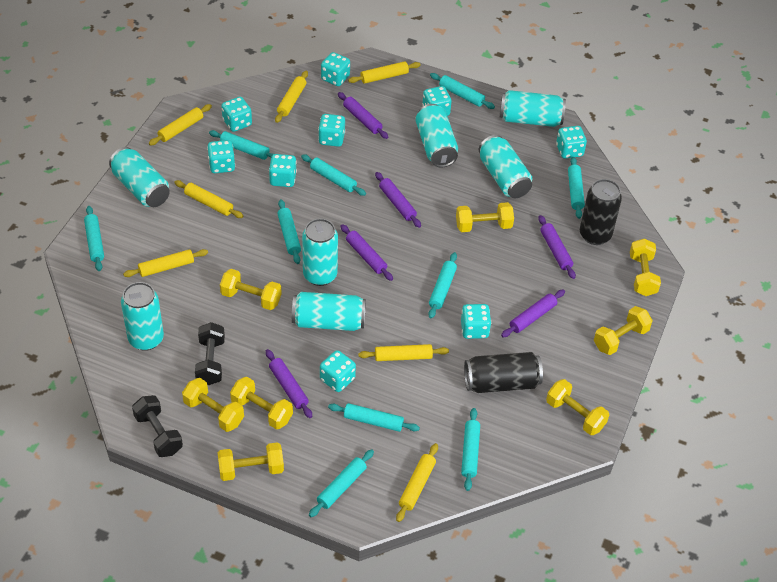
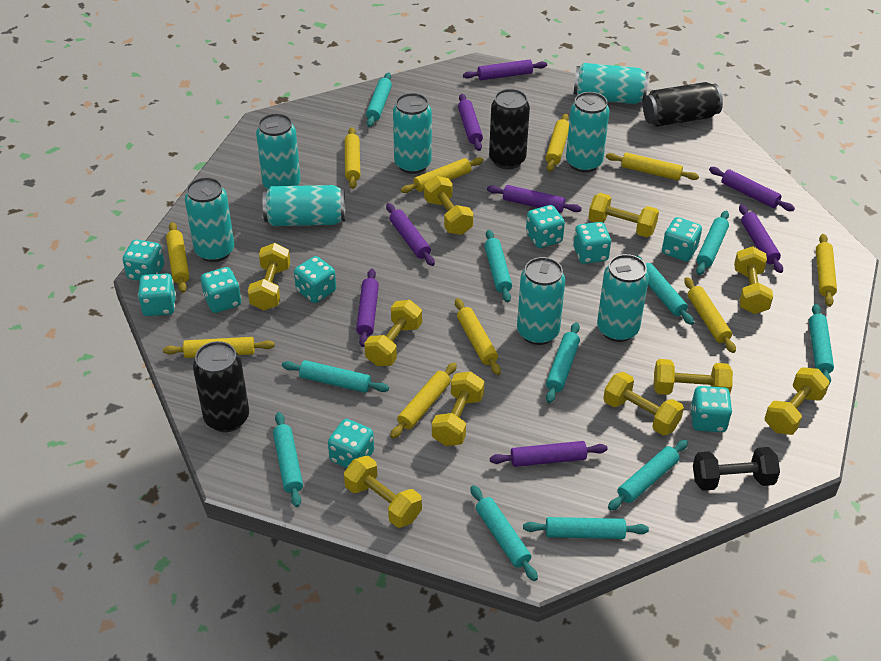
black can: [464,352,543,393] [580,179,622,245] = 2 -> [193,341,249,432] [489,89,530,169] [643,82,723,127] = 3
black dumbbell: [132,395,183,457] [195,322,225,385] = 2 -> [693,447,780,491] = 1
purple rolling pin: [266,349,312,418] [338,92,388,139] [341,224,393,281] [375,172,421,228] [501,290,565,337] [538,215,576,279] = 6 -> [356,269,379,347] [386,203,435,266] [458,94,483,151] [463,59,547,80] [487,185,582,213] [490,441,608,467] [709,167,795,211] [739,204,783,273] = 8
turquoise can: [109,147,170,207] [121,282,164,351] [292,292,366,331] [302,219,338,286] [415,104,458,167] [479,135,532,198] [500,90,566,127] = 7 -> [185,177,235,262] [256,113,301,189] [263,185,345,226] [393,93,432,174] [517,257,565,345] [566,92,609,173] [574,63,649,104] [597,254,649,342] = 8
turquoise rolling pin: [84,206,104,271] [209,130,273,160] [277,199,301,264] [301,154,366,196] [309,449,374,517] [328,403,420,432] [428,252,457,319] [430,73,495,109] [461,408,480,491] [568,157,585,219] = 10 -> [273,412,303,507] [282,360,389,393] [366,72,392,127] [470,485,538,581] [484,230,512,303] [523,517,649,539] [546,322,580,403] [608,440,688,511] [635,255,694,325] [696,211,729,275] [809,304,834,383] = 11
yellow dumbbell: [182,378,244,432] [218,442,284,481] [220,269,282,310] [230,377,293,430] [456,202,514,232] [546,379,609,435] [594,306,653,355] [630,238,661,296] = 8 -> [248,243,290,310] [344,456,422,528] [364,300,422,366] [424,176,474,235] [432,371,484,446] [588,193,659,237] [603,372,684,435] [654,359,733,395] [734,246,773,314] [764,367,830,435] = 10
yellow rolling pin: [123,249,208,277] [149,104,212,146] [174,180,243,218] [275,71,308,123] [348,61,421,84] [358,344,449,361] [396,443,438,522] = 7 -> [163,337,275,358] [166,222,189,293] [345,127,360,189] [390,362,457,439] [401,157,484,193] [455,298,501,375] [546,113,569,172] [606,153,699,180] [684,277,736,353] [816,234,837,307] = 10

